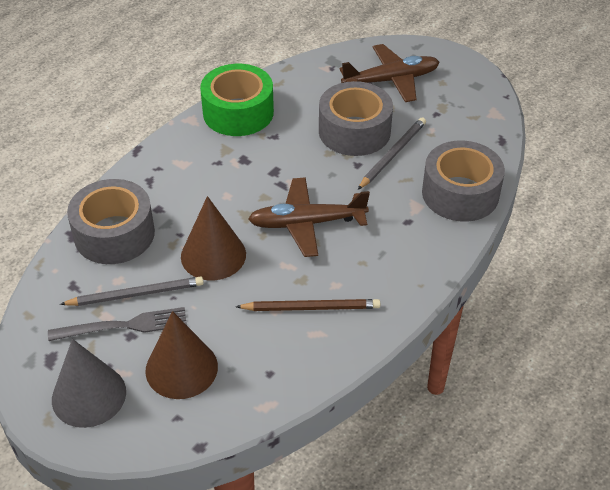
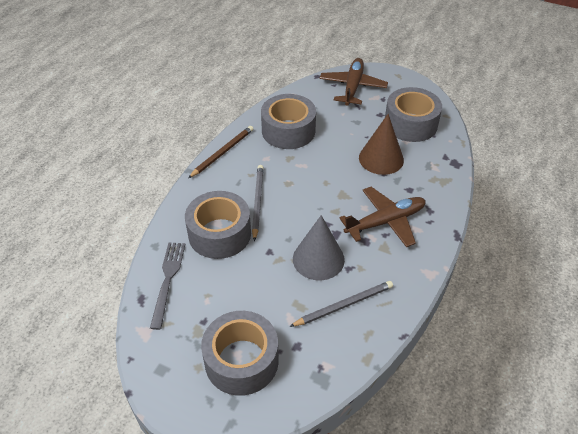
brown cone: [145,311,218,399] [181,196,246,280] = 2 -> [359,114,404,175] = 1
green tape: [200,64,274,136] = 1 -> none = 0
grey tape: [67,179,155,264] [319,81,393,156] [422,141,505,222] = 3 -> [185,191,251,259] [201,311,279,396] [261,94,316,149] [385,87,442,142] = 4

